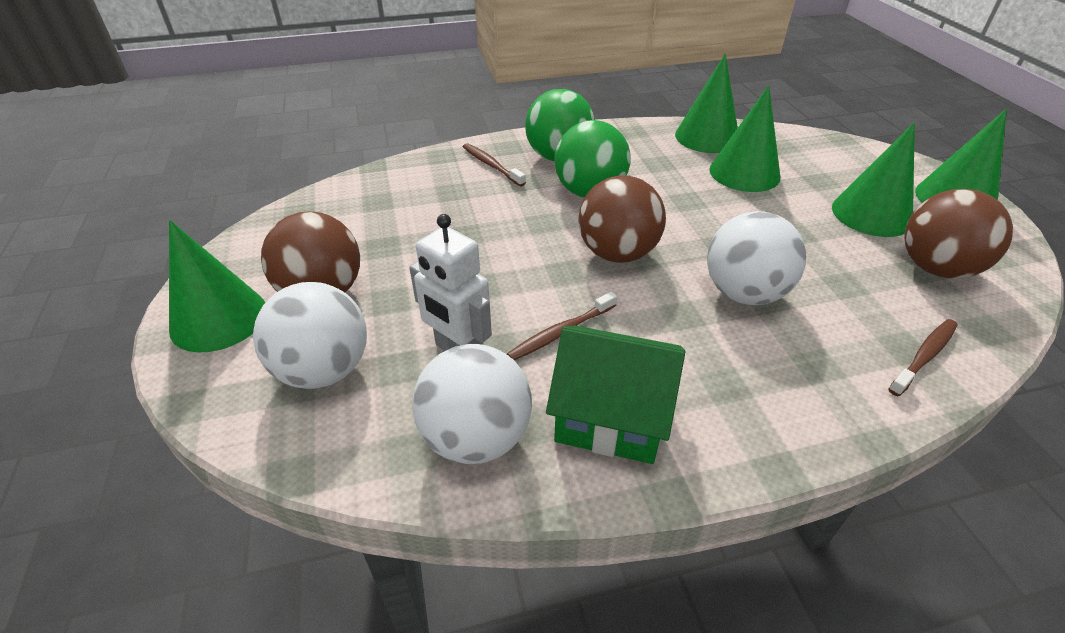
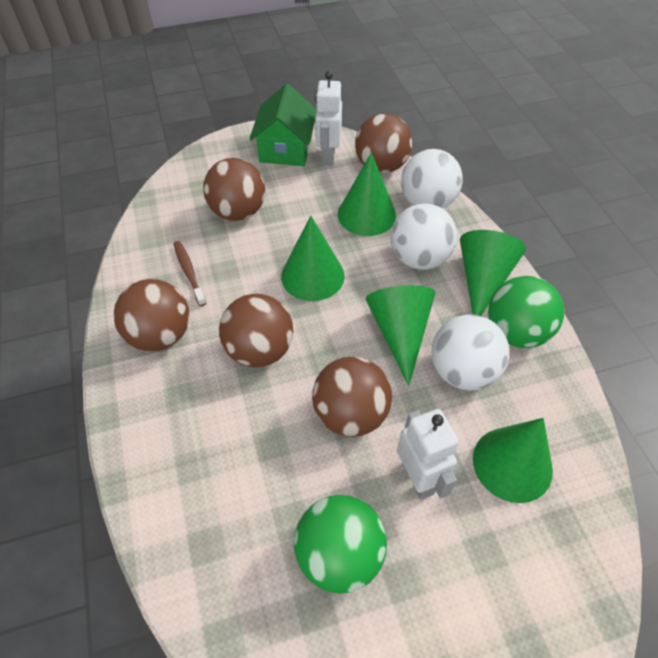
brown ball: [261,211,360,293] [578,175,666,263] [904,189,1013,278] = 3 -> [113,279,189,351] [203,158,265,221] [219,294,293,367] [312,357,392,437] [355,113,413,173] = 5
brown toothbrush: [463,143,526,187] [507,292,617,360] [888,319,958,396] = 3 -> [174,241,206,306] = 1
white robot: [409,214,492,351] = 1 -> [315,71,342,165] [397,409,459,500] = 2

